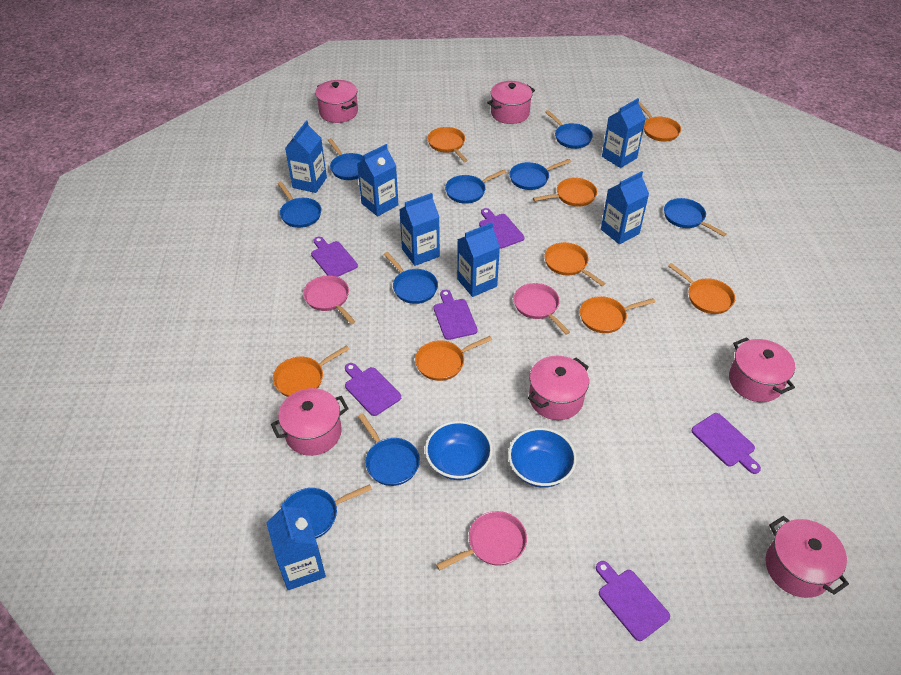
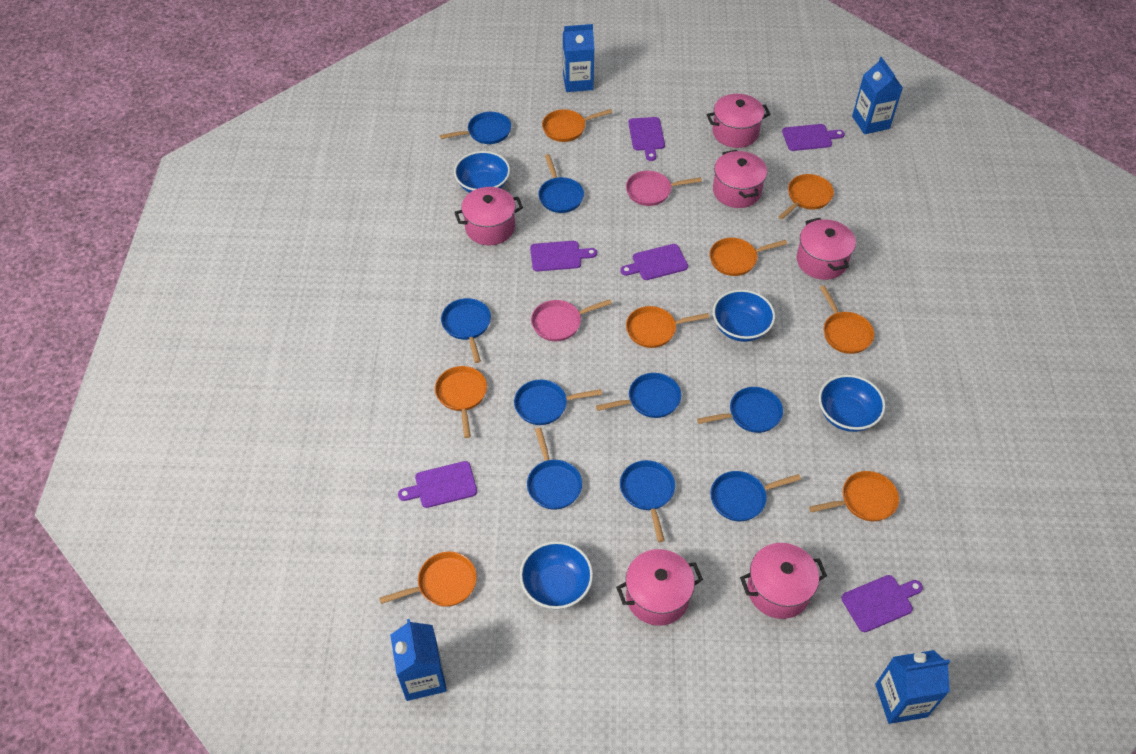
blue bowl: [425,421,493,480] [508,428,577,488] = 2 -> [454,151,510,193] [520,541,593,609] [713,289,775,342] [819,375,886,432] = 4
blue carton: [267,503,326,590] [285,121,327,193] [357,144,399,217] [399,193,440,266] [457,222,500,297] [601,171,649,244] [602,98,646,168] = 7 -> [390,619,447,701] [563,24,594,92] [852,57,903,134] [875,650,950,724] = 4
pink pan: [303,276,356,324] [436,511,527,571] [514,283,570,335] = 3 -> [531,299,612,341] [626,171,702,206] = 2

